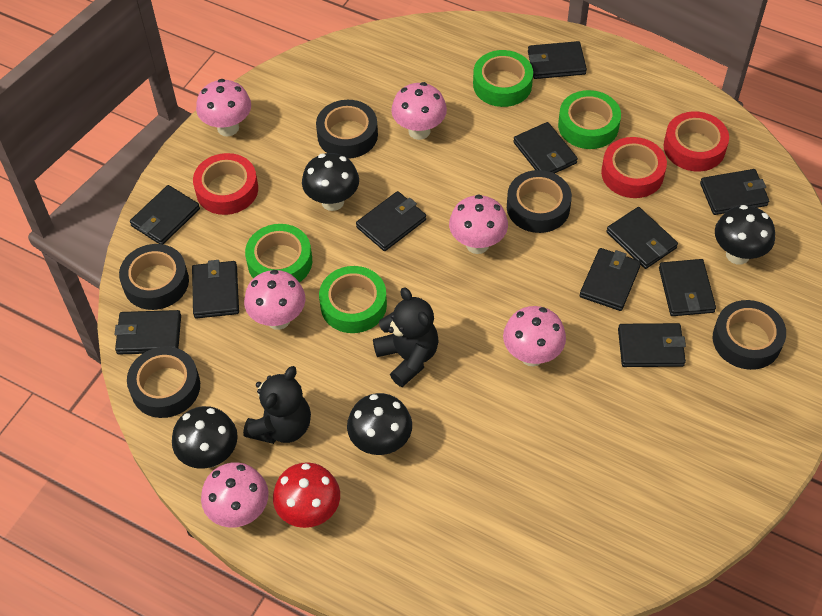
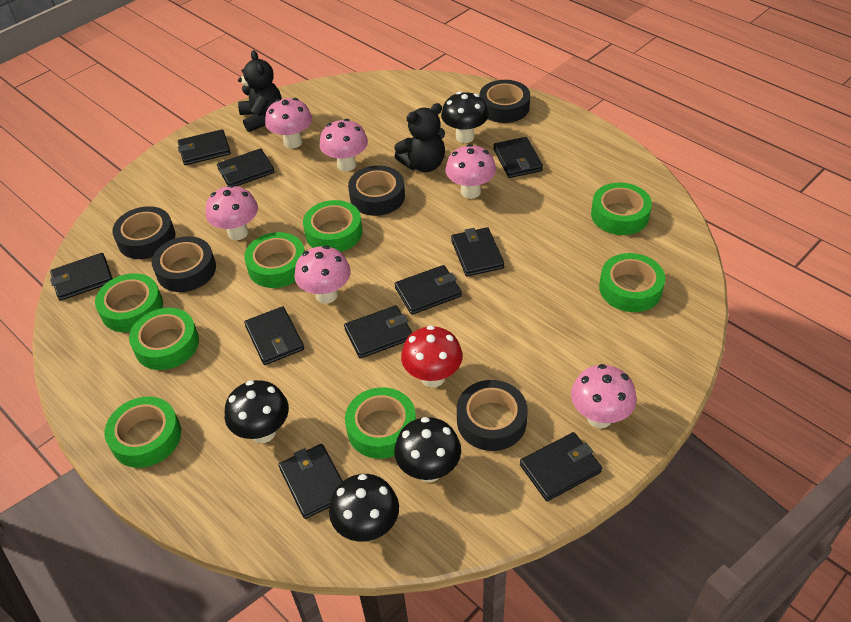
black wallet: [114,310,181,355] [130,185,200,244] [192,260,239,319] [356,191,426,251] [513,122,578,174] [528,41,587,79] [580,248,641,311] [606,207,678,269] [618,323,686,367] [659,259,716,316] [700,169,769,215] = 11 -> [50,253,113,301] [178,129,231,165] [217,148,275,186] [244,306,304,365] [279,444,343,519] [344,305,412,359] [395,265,462,315] [451,227,504,277] [493,137,543,178] [520,432,602,501] = 10
green tape: [245,224,312,282] [319,266,387,333] [473,50,533,107] [558,90,621,149] = 4 -> [95,273,163,332] [104,396,181,468] [129,308,199,370] [244,232,305,288] [303,200,363,252] [345,387,416,459] [591,182,652,235] [599,253,665,312] = 8
red tape: [193,153,258,215] [601,137,667,198] [664,111,729,171] = 3 -> none = 0

